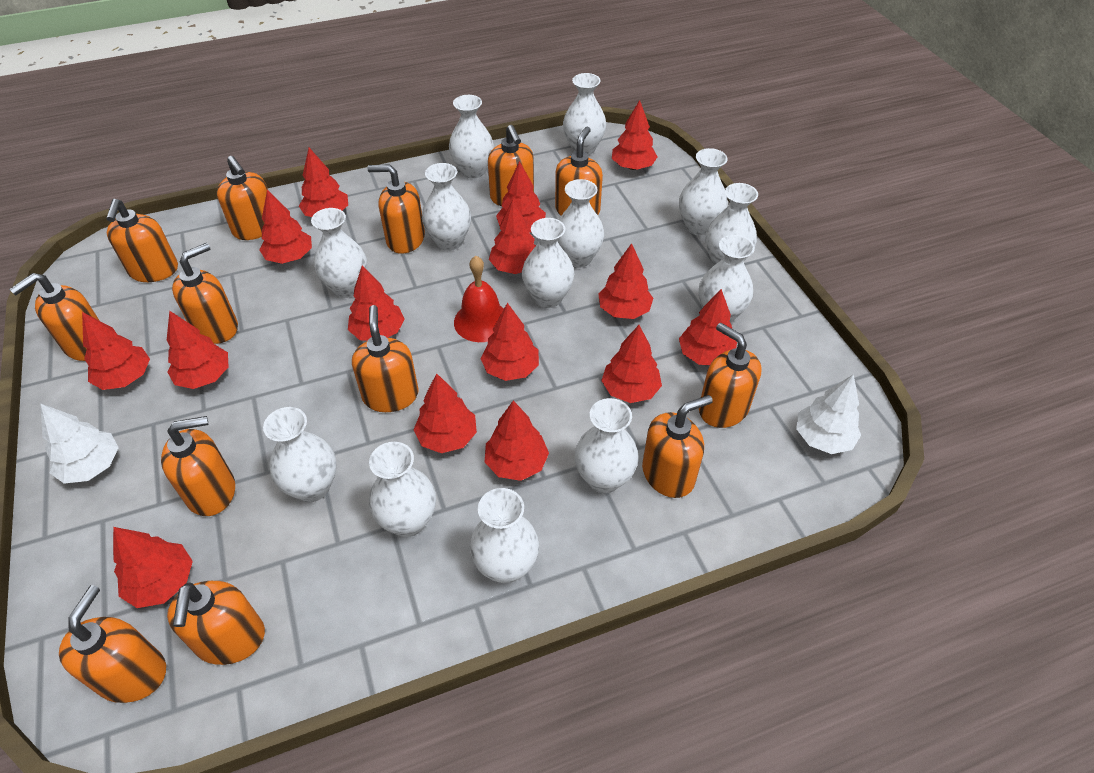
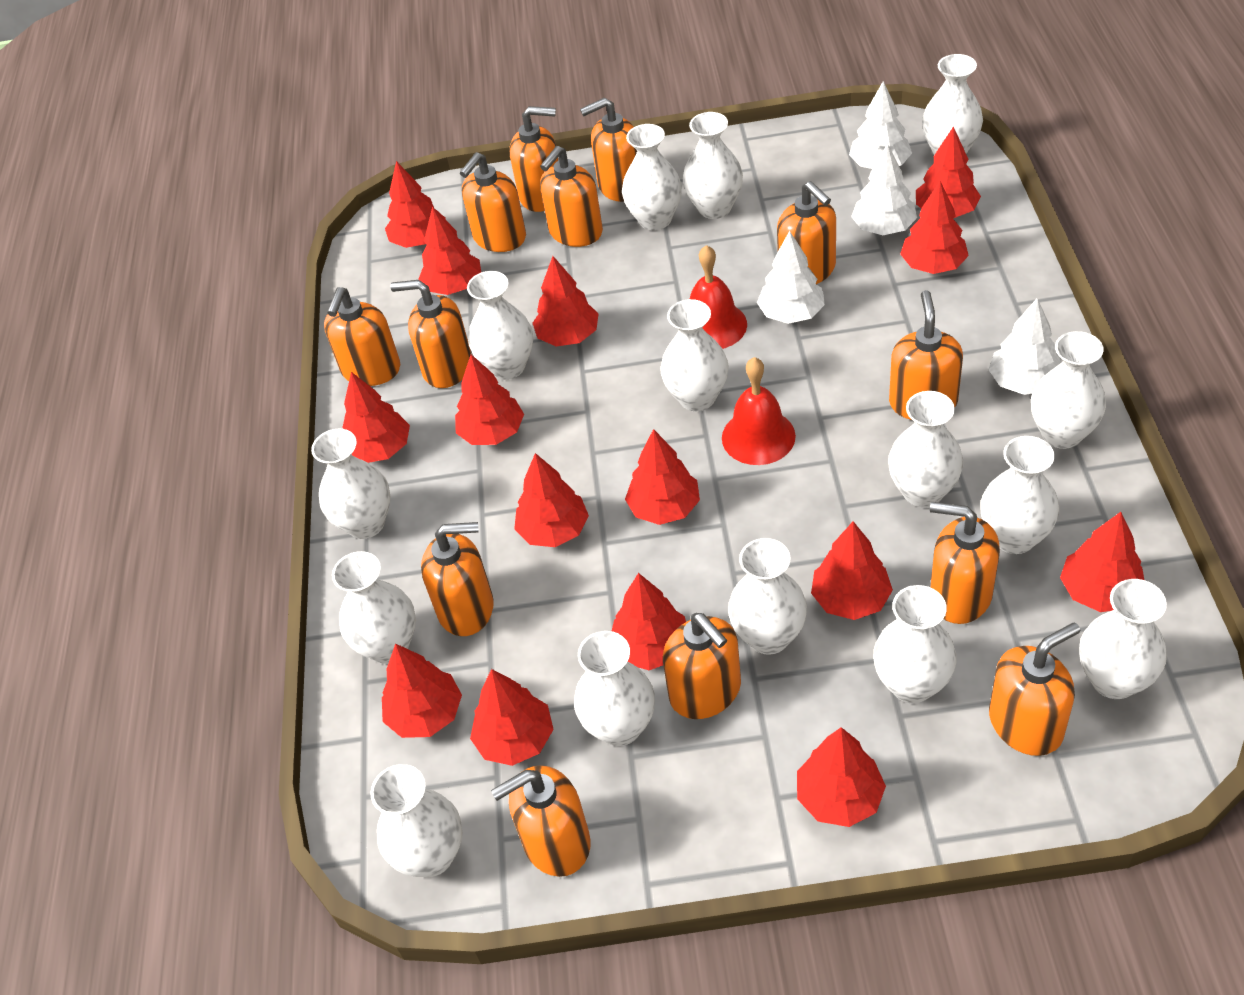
red bell: [454,256,504,342] = 1 -> [690,245,747,349] [722,357,796,465] = 2
white tree: [40,403,119,484] [796,374,861,454] = 2 -> [757,231,825,324] [849,81,912,169] [851,144,917,235] [988,298,1061,395] = 4
white vase: [263,407,337,502] [311,208,367,298] [369,442,436,537] [422,163,471,251] [449,95,494,179] [470,488,539,583] [522,218,574,308] [557,179,604,268] [563,73,606,155] [575,398,639,493] [679,148,728,235] [699,235,755,323] [706,183,758,266] = 13 -> [311,429,391,539] [332,551,416,664] [370,764,462,877] [467,271,533,380] [574,631,655,746] [622,124,682,230] [660,299,728,411] [683,112,743,219] [728,538,807,655] [873,585,957,703] [888,391,963,507] [922,54,983,155] [980,436,1059,554] [1031,331,1106,449] [1079,579,1167,699] = 15

